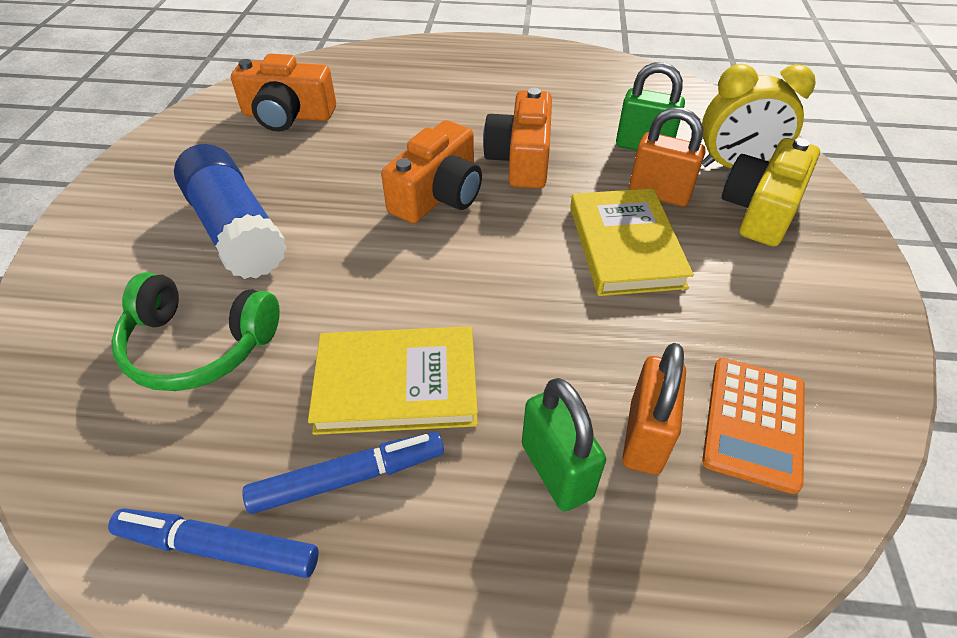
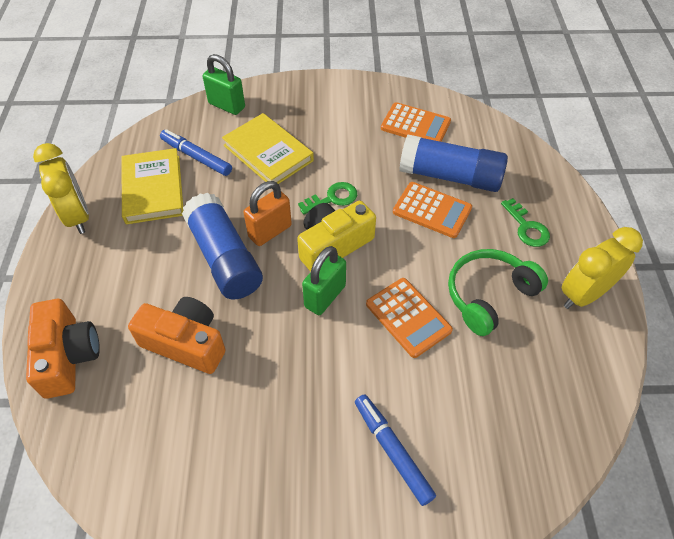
blue glue stick: [174,144,287,279] = 1 -> [182,193,263,300] [399,134,508,192] = 2
green key: none = 0 -> [298,182,357,215] [501,198,550,247] = 2
orange calculator: [702,358,805,494] = 1 -> [366,278,453,358] [381,102,451,142] [393,182,472,238] = 3
orange camera: [231,54,336,132] [381,120,482,223] [483,88,552,189] = 3 -> [26,299,100,399] [128,297,226,374] = 2
orange padlock: [622,343,686,475] [629,107,706,207] = 2 -> [243,181,292,246] = 1
yellow clock: [702,64,816,168] = 1 -> [33,143,89,234] [562,227,643,309] = 2

